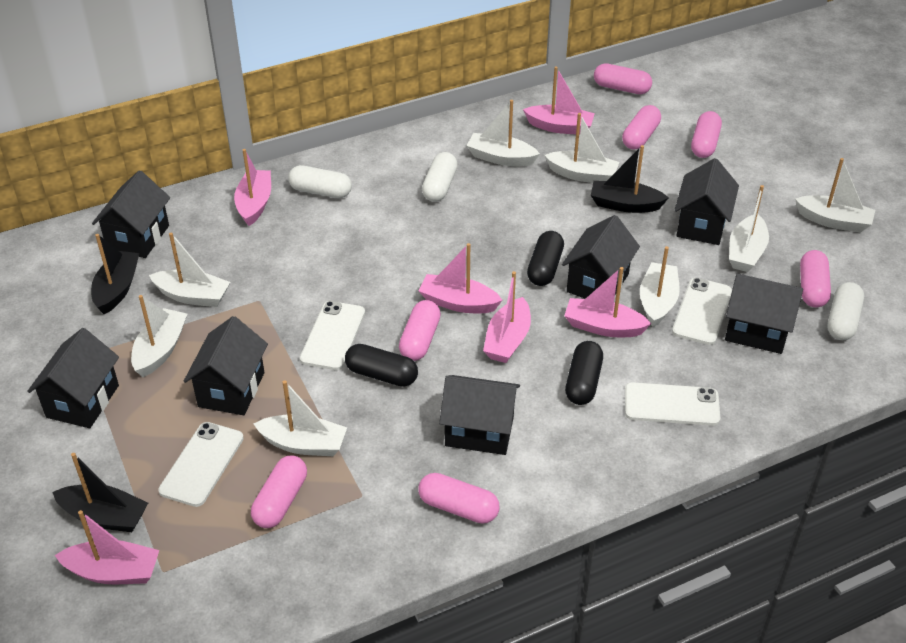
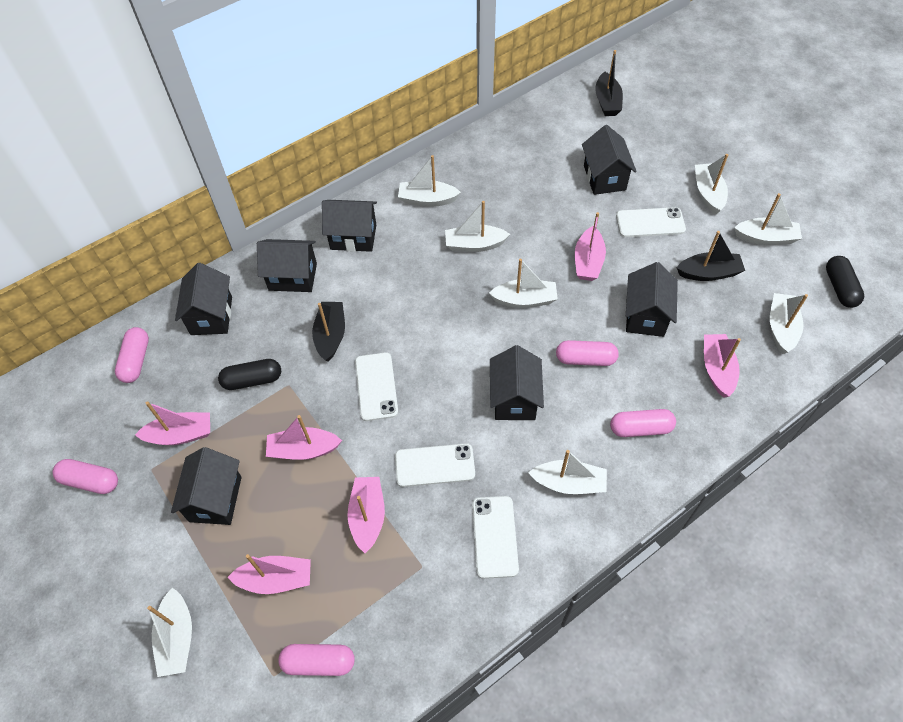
black capsule: [345,344,418,387] [527,231,564,286] [565,341,603,405] = 3 -> [218,359,281,390] [826,256,864,308] = 2
pink capsule: [251,455,307,528] [399,300,441,361] [418,473,500,524] [594,63,652,94] [622,105,661,150] [691,111,722,158] [800,250,831,307] = 7 -> [53,459,118,494] [115,327,149,383] [278,644,355,676] [556,340,619,366] [610,409,676,437] = 5
white capsule: [288,165,352,198] [422,152,458,202] [827,282,864,340] = 3 -> none = 0

